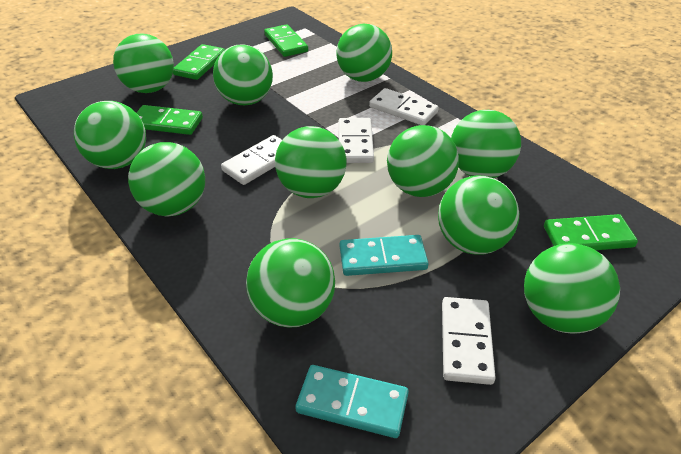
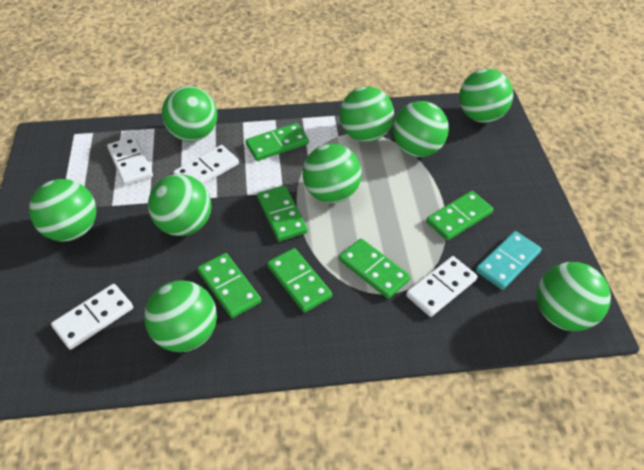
green ball: [74,101,146,169] [113,33,174,93] [128,142,205,216] [213,44,273,105] [246,238,335,328] [275,126,347,198] [336,24,392,82] [387,125,459,197] [438,175,519,255] [451,110,521,178] [524,243,620,333] = 11 -> [29,179,96,242] [144,280,217,352] [148,174,211,236] [162,86,217,142] [302,144,362,203] [340,87,394,142] [393,101,449,157] [459,69,513,123] [537,262,611,331] = 9
green domino: [136,105,203,135] [173,44,225,80] [264,24,308,57] [544,214,638,250] = 4 -> [197,253,261,318] [245,123,309,161] [257,185,308,241] [267,248,332,313] [339,238,411,299] [426,191,493,241] = 6
turquoise domino: [295,365,409,438] [340,235,429,276] = 2 -> [476,231,542,290] = 1

